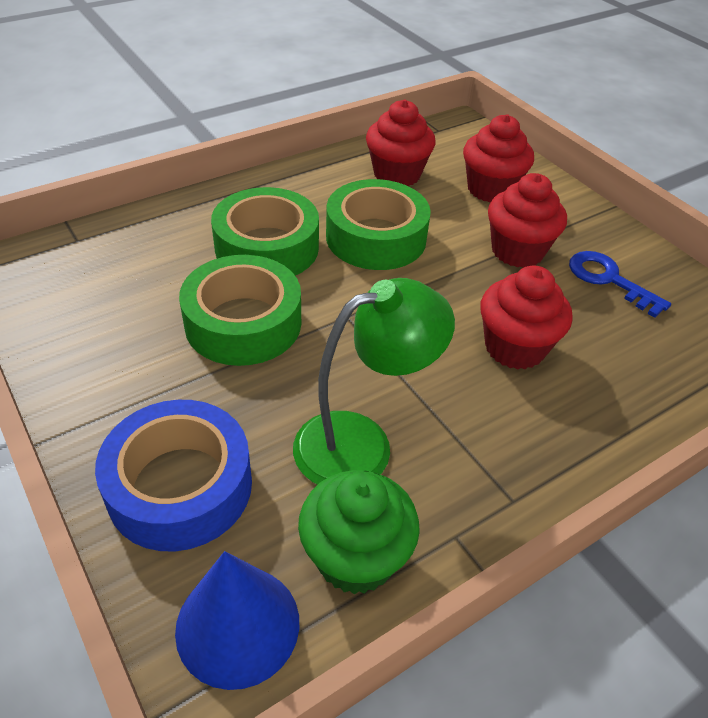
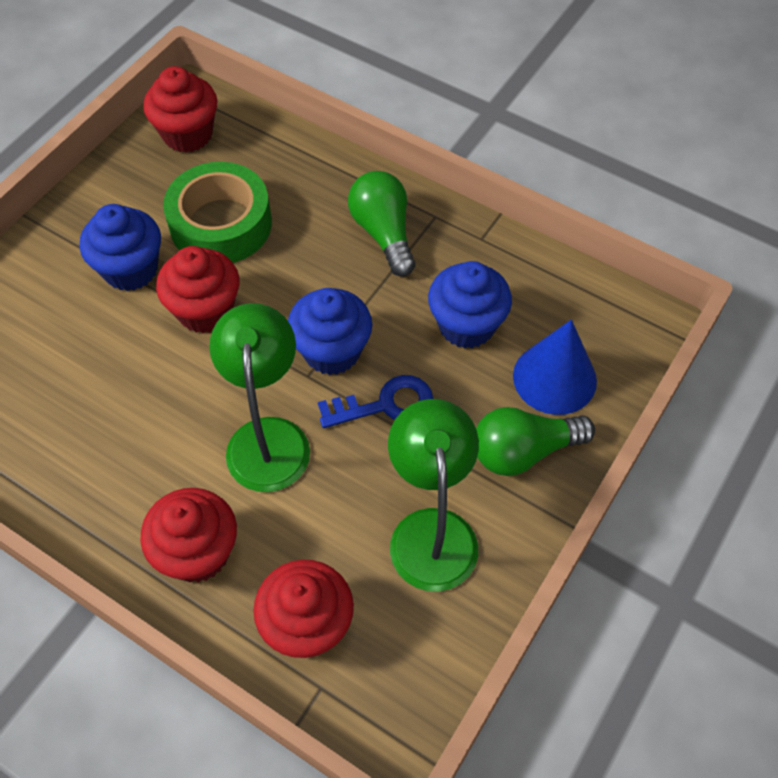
blue cupcake: none = 0 -> [80,204,161,291] [288,288,372,375] [428,261,512,348] = 3
blue tape: [95,400,252,551] = 1 -> none = 0
green cupcake: [298,470,420,594] = 1 -> none = 0
green lamp: [293,278,455,485] = 1 -> [209,303,310,492] [388,399,479,592] = 2
green light bulb: none = 0 -> [348,171,415,277] [476,407,595,476] = 2
green tape: [179,255,301,366] [211,187,319,276] [326,179,431,270] = 3 -> [163,162,272,263] = 1

